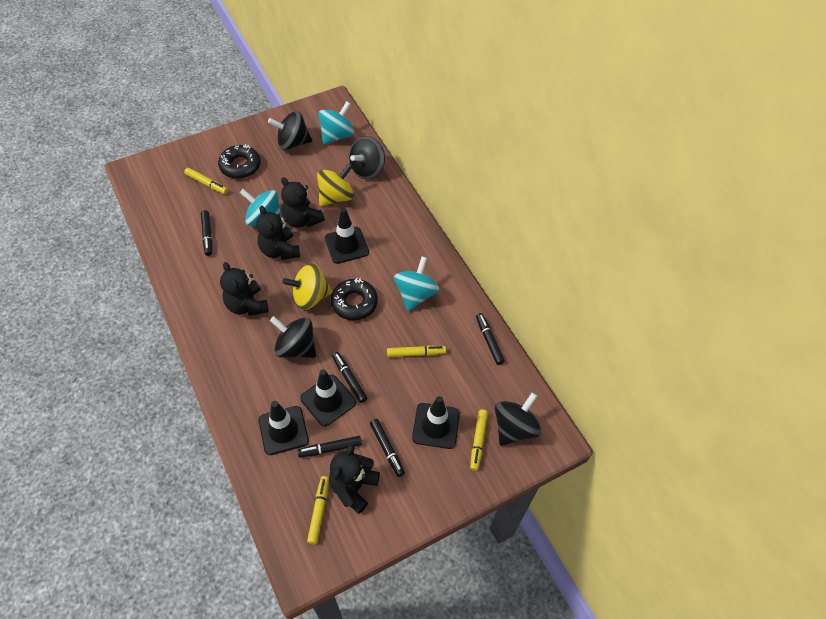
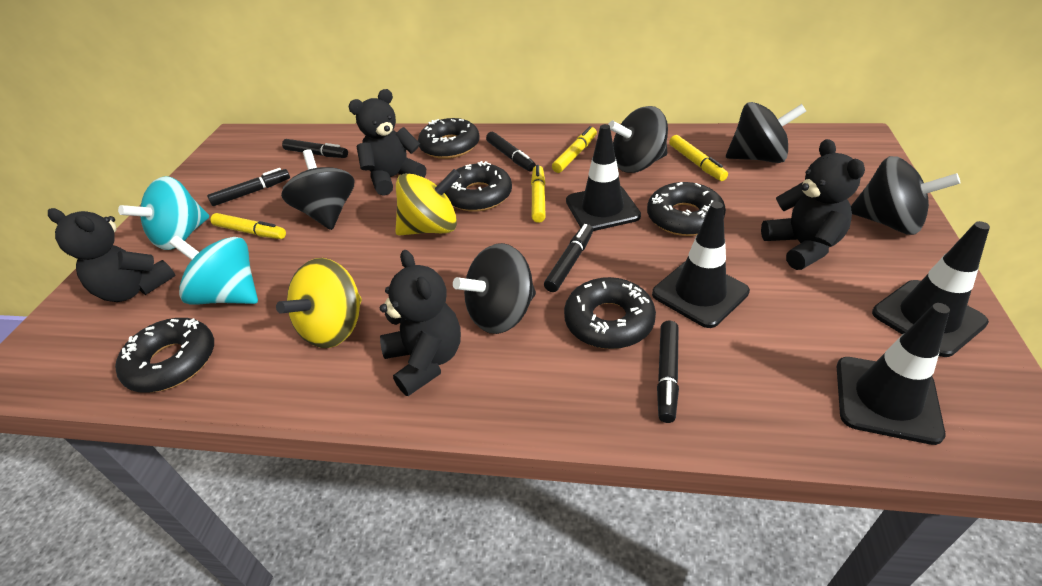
black donut: [218,144,261,179] [331,278,378,320] = 2 -> [115,318,214,393] [418,118,480,159] [444,161,512,212] [564,277,656,349] [647,182,726,236] = 5
black spinning top: [268,111,312,150] [270,316,316,358] [349,136,385,179] [495,392,541,446] = 4 -> [281,149,354,230] [453,243,536,334] [608,106,668,173] [726,102,806,163] [851,156,960,235] = 5
turquoise spinning top: [240,189,282,226] [318,101,354,145] [394,256,439,311] = 3 -> [118,176,209,250] [170,236,258,305] = 2

